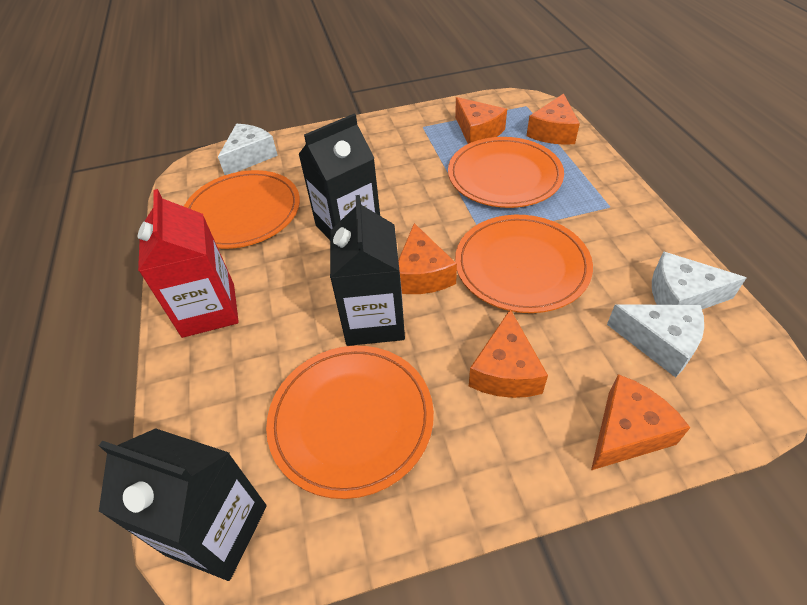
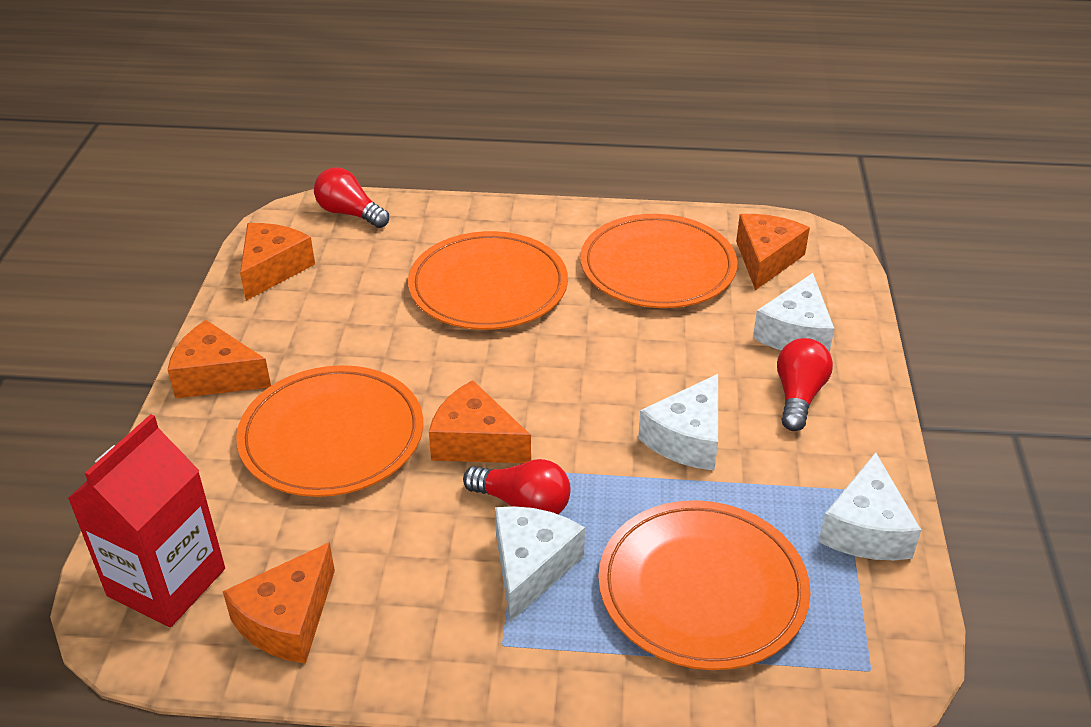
black carton: [99,428,267,581] [298,114,380,240] [330,195,405,346] = 3 -> none = 0
red light bulb: none = 0 -> [314,167,389,228] [463,459,570,515] [777,338,833,431] = 3
white cheese: [218,124,278,175] [607,304,704,378] [652,251,747,309] = 3 -> [495,506,585,622] [638,374,718,471] [753,273,835,353] [819,452,921,560] = 4

